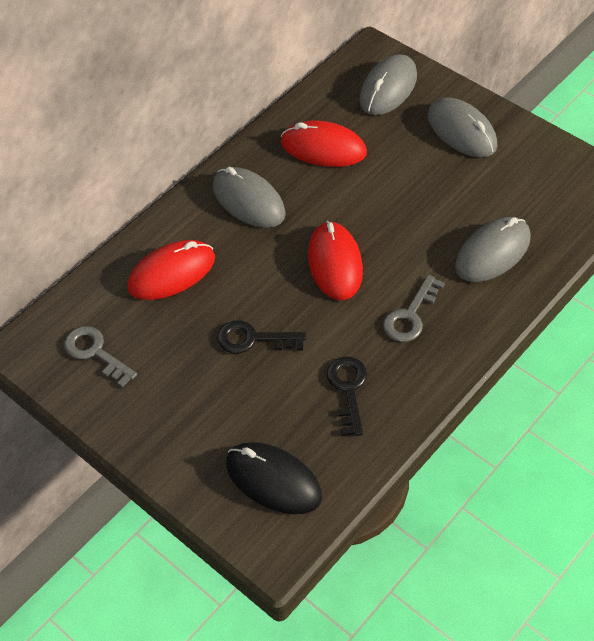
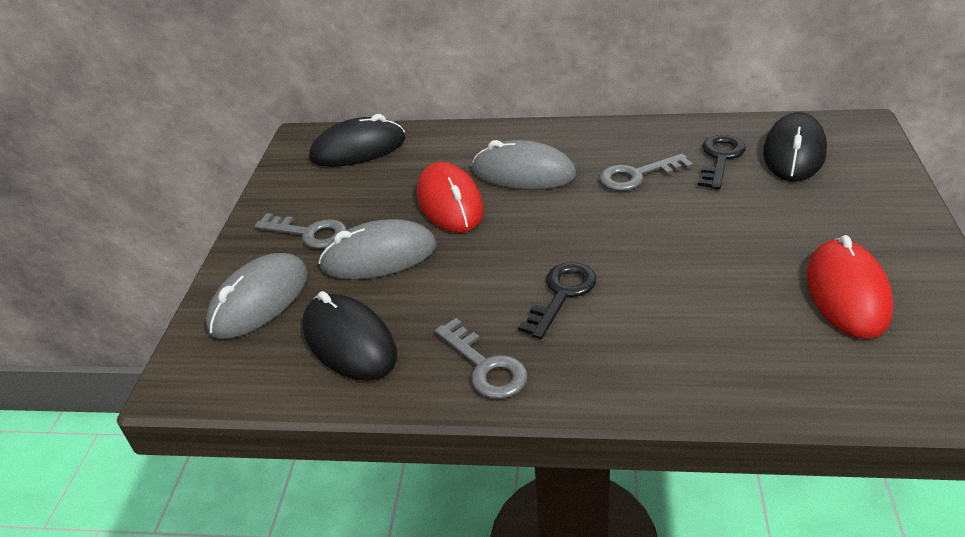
black mouse: [226,442,322,514] = 1 -> [302,291,397,381] [309,114,405,167] [763,112,827,181] = 3
grey key: [64,326,137,388] [383,275,445,342] = 2 -> [254,213,347,249] [435,318,527,399] [600,154,693,191] = 3
grey mouse: [213,167,286,228] [360,54,417,115] [427,98,498,157] [455,217,531,282] = 4 -> [206,253,308,339] [318,219,436,280] [472,140,576,190] = 3
red mouse: [127,240,215,300] [281,120,367,167] [308,221,363,300] = 3 -> [417,162,484,233] [807,235,893,339] = 2

